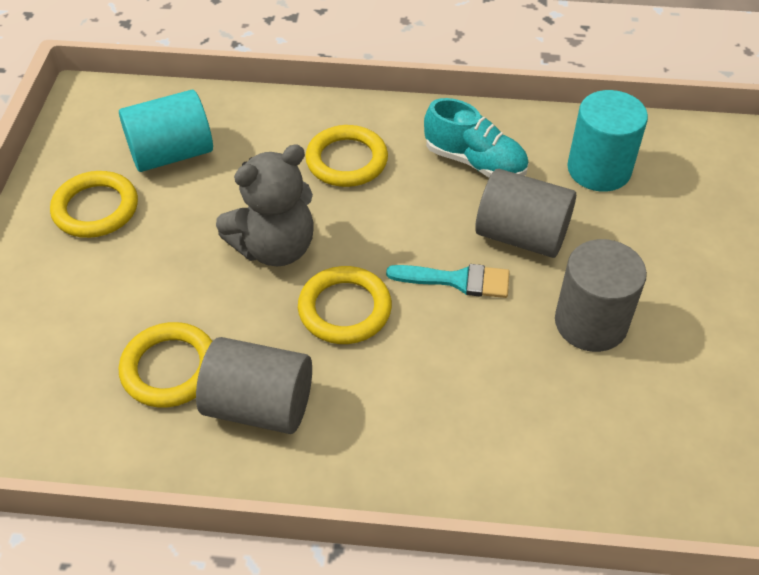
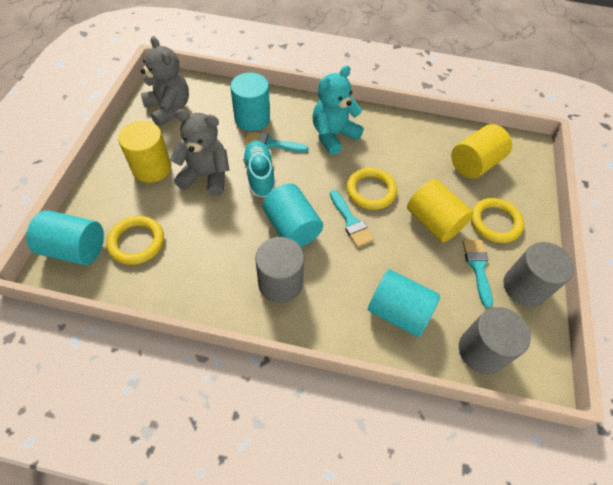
grey teddy bear: [216,144,313,266] = 1 -> [141,36,189,126] [170,109,229,196] = 2
turquoise brush: [386,264,510,298] = 1 -> [244,131,308,152] [330,190,374,247] [462,240,493,308] = 3
turquoise cylinder: [119,90,213,172] [567,90,648,192] = 2 -> [26,210,104,265] [230,73,270,131] [262,183,323,247] [368,269,440,337] = 4
turquoise teddy bear: none = 0 -> [312,66,364,155] = 1
yellow cylinder: none = 0 -> [118,121,171,183] [407,179,473,242] [451,124,512,179] = 3
yellow ring: [50,171,138,238] [119,322,212,408] [298,266,392,344] [305,125,388,187] = 4 -> [106,216,164,265] [346,168,397,210] [471,198,524,243] = 3

